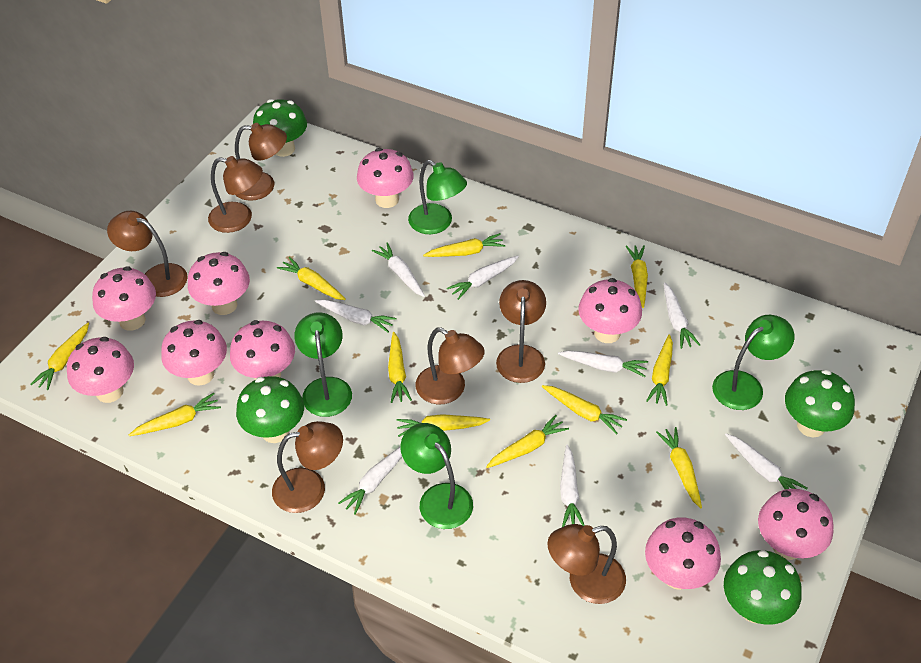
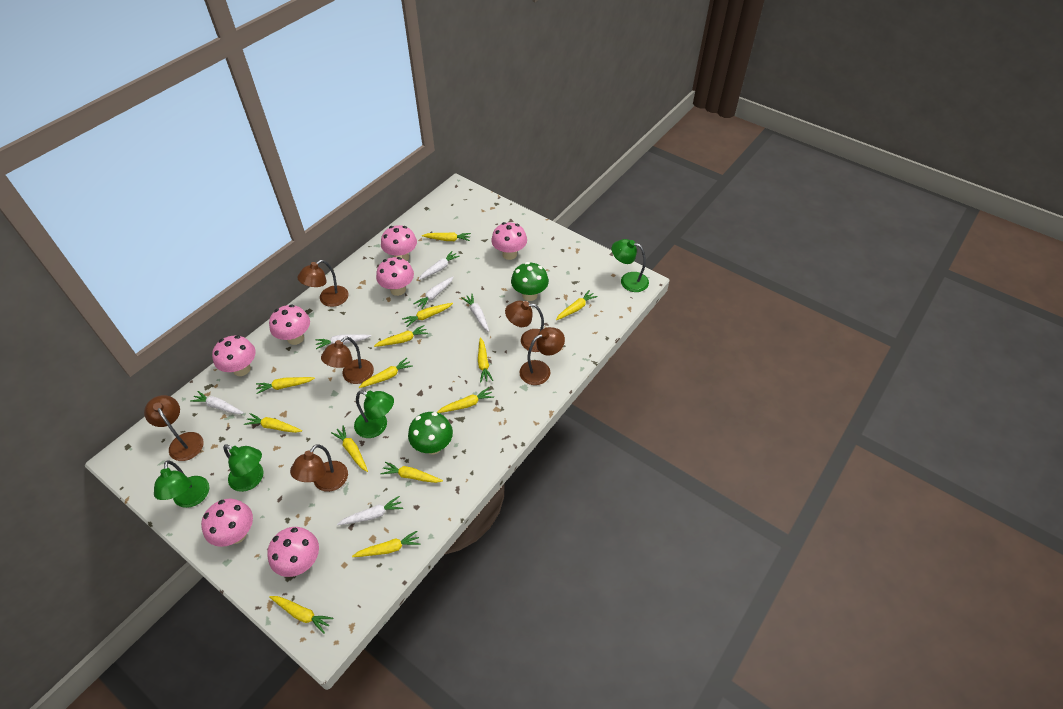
brown lamp: [107,211,188,297] [208,156,263,233] [235,123,287,201] [272,421,343,513] [416,327,485,404] [496,280,546,383] [548,524,626,604] = 7 -> [144,395,204,461] [290,444,348,492] [297,260,349,307] [321,337,374,384] [505,301,544,352] [519,327,565,385] = 6
green mushroom: [236,376,304,443] [253,99,307,157] [724,550,802,625] [785,370,855,438] = 4 -> [408,412,453,455] [511,262,549,301] = 2
pink mushroom: [67,337,134,403] [92,266,156,331] [161,320,227,386] [188,252,250,315] [230,320,295,380] [357,148,414,208] [578,278,642,343] [645,517,721,590] [758,489,834,560] = 9 -> [201,499,253,547] [212,335,256,376] [267,527,319,577] [269,304,310,345] [376,257,414,296] [381,225,417,261] [491,222,527,260] = 7
white carrot: [315,300,396,333] [338,447,402,515] [372,242,425,297] [447,256,519,300] [558,350,648,377] [560,444,585,527] [664,282,700,349] [725,433,807,489] = 8 -> [190,391,244,414] [315,334,371,349] [337,496,403,525] [414,277,453,309] [418,251,460,280] [461,294,489,332] = 6
yellow carrot: [31,323,89,390] [129,393,221,436] [277,257,346,300] [388,332,412,403] [396,414,490,437] [423,233,505,257] [486,415,569,468] [542,385,627,434] [626,245,648,308] [646,334,673,406] [656,427,702,508] = 11 -> [244,413,302,433] [256,377,315,394] [269,596,333,634] [331,426,368,472] [352,531,421,557] [359,358,413,388] [374,325,428,347] [381,462,443,483] [402,303,453,327] [422,232,471,241] [437,388,494,413] [478,337,493,383] [556,290,598,320] = 13

